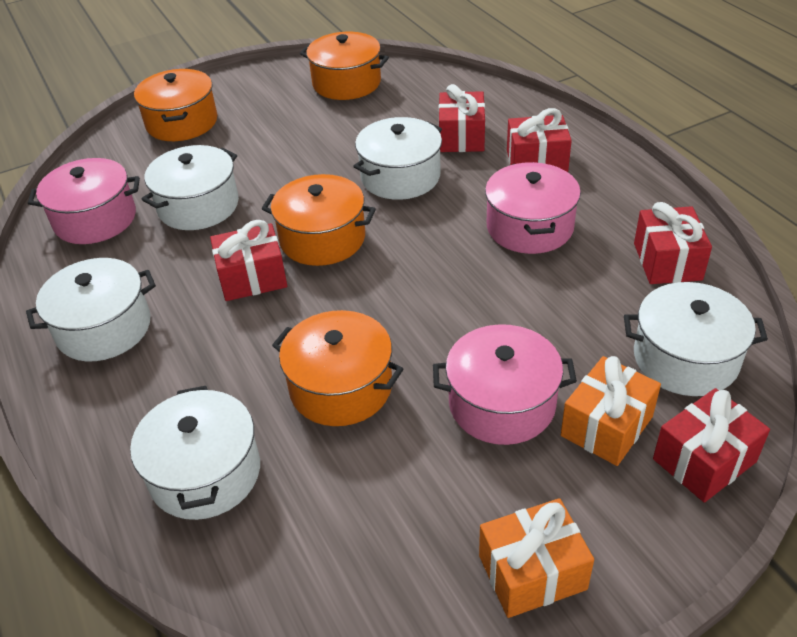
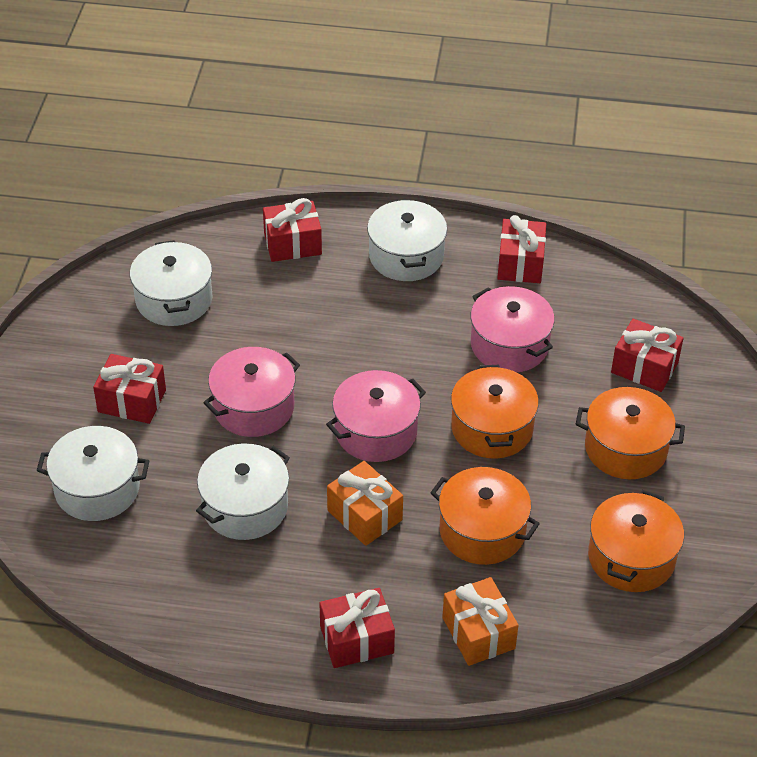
white pot: [26,258,156,361] [130,386,260,520] [142,145,239,230] [353,117,442,200] [624,282,768,396] = 5 -> [36,426,149,521] [130,240,212,326] [196,443,290,540] [367,199,447,281] = 4

